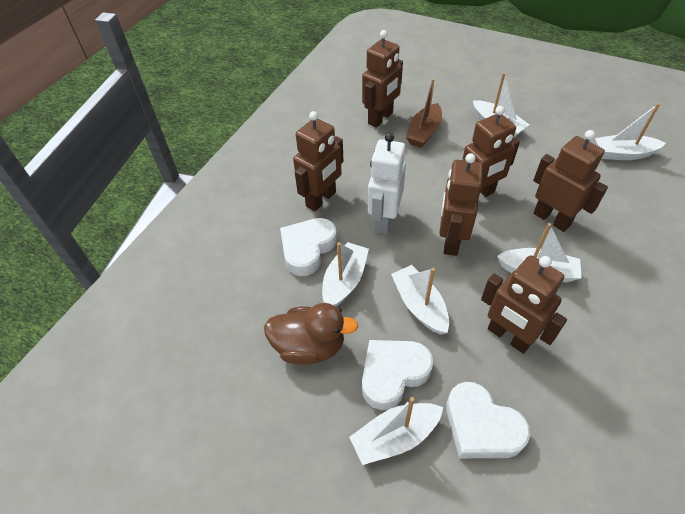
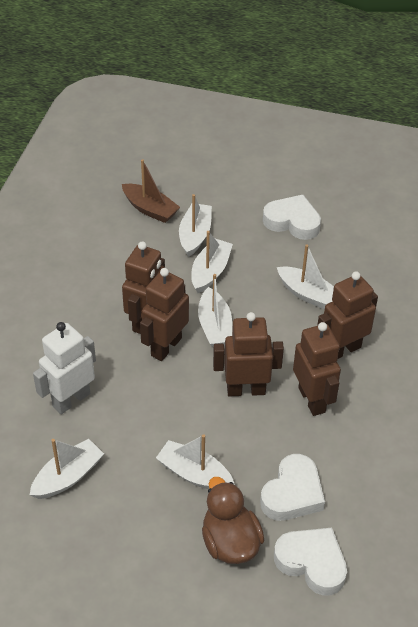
brown robot: [293,111,343,211] [362,30,403,128] [440,153,483,256] [462,106,520,199] [481,255,567,354] [533,130,608,232] = 6 -> [122,241,165,334] [140,268,189,361] [213,312,284,396] [293,322,341,416] [317,271,378,359] = 5

